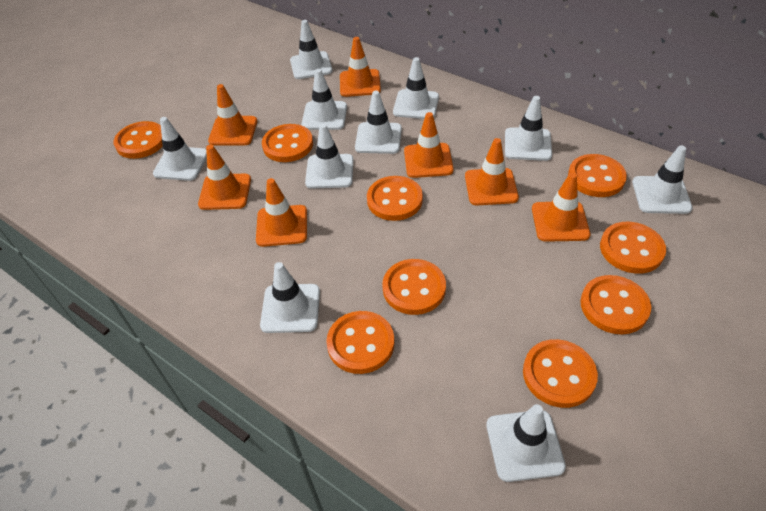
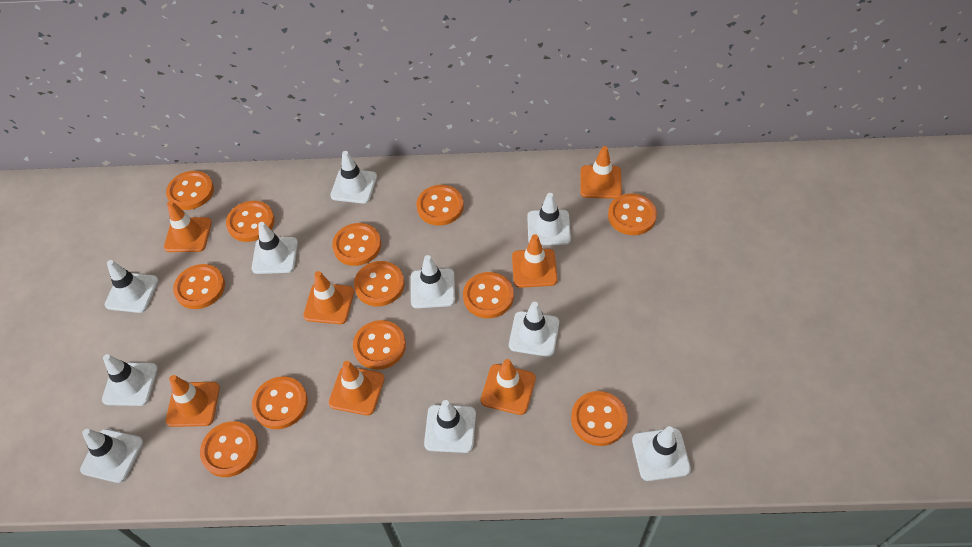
orange button: [114,121,163,159] [262,124,313,162] [326,311,395,374] [367,176,423,221] [382,259,446,315] [523,339,598,408] [568,154,627,197] [580,275,651,335] [600,222,666,274] = 9 -> [166,171,214,210] [173,264,225,309] [200,421,258,477] [226,201,275,242] [252,376,308,429] [332,223,381,266] [353,320,406,370] [354,261,404,306] [416,185,464,225] [463,272,514,318] [571,391,628,446] [608,193,657,235] = 12

